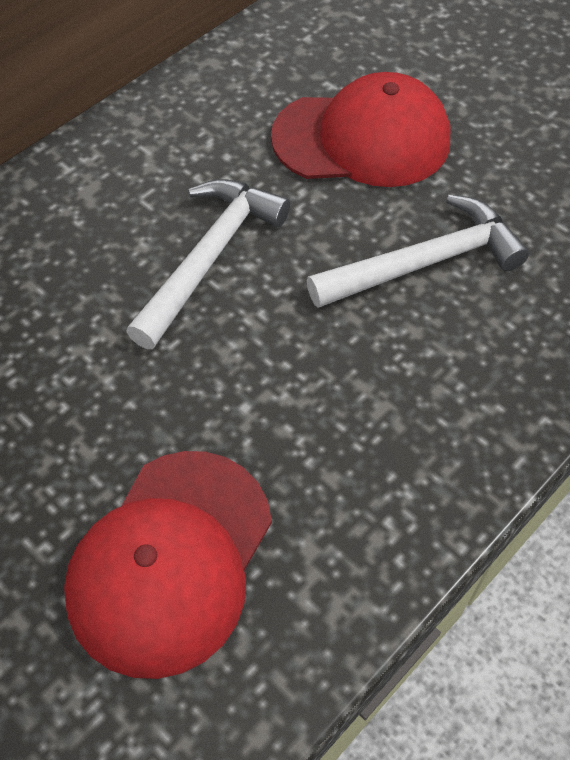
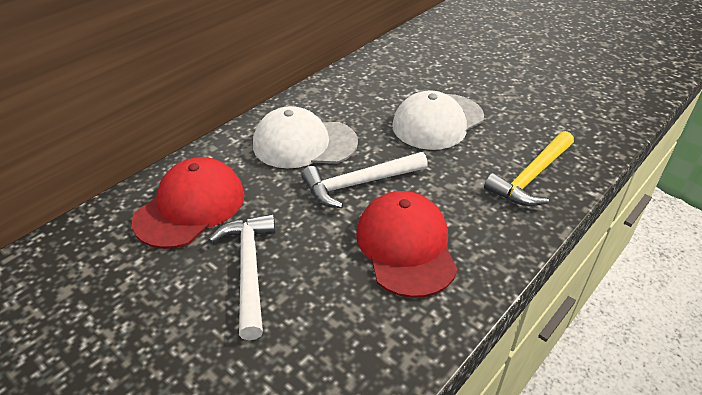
white cap: none = 0 -> [253,106,358,168] [392,90,484,150] = 2
yellow hammer: none = 0 -> [484,131,574,206] = 1

